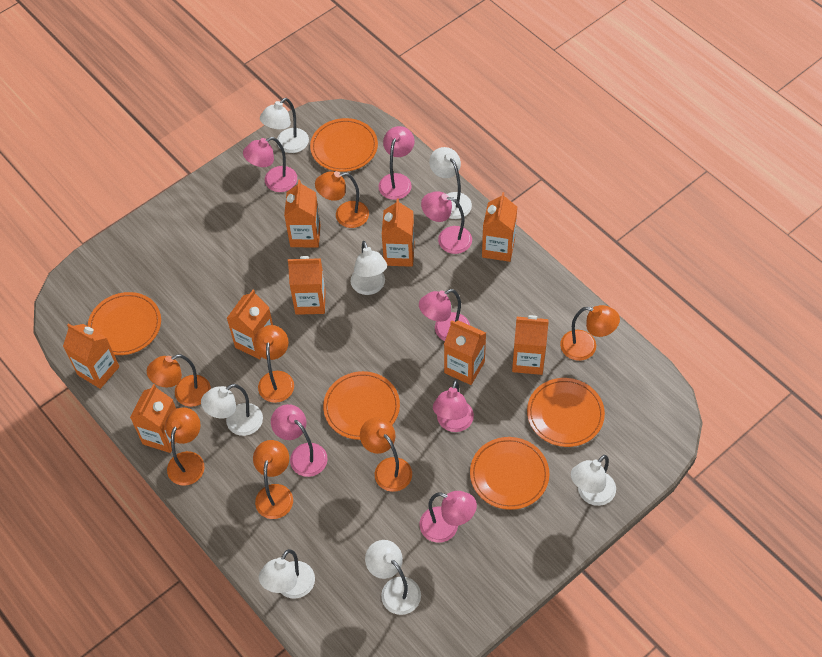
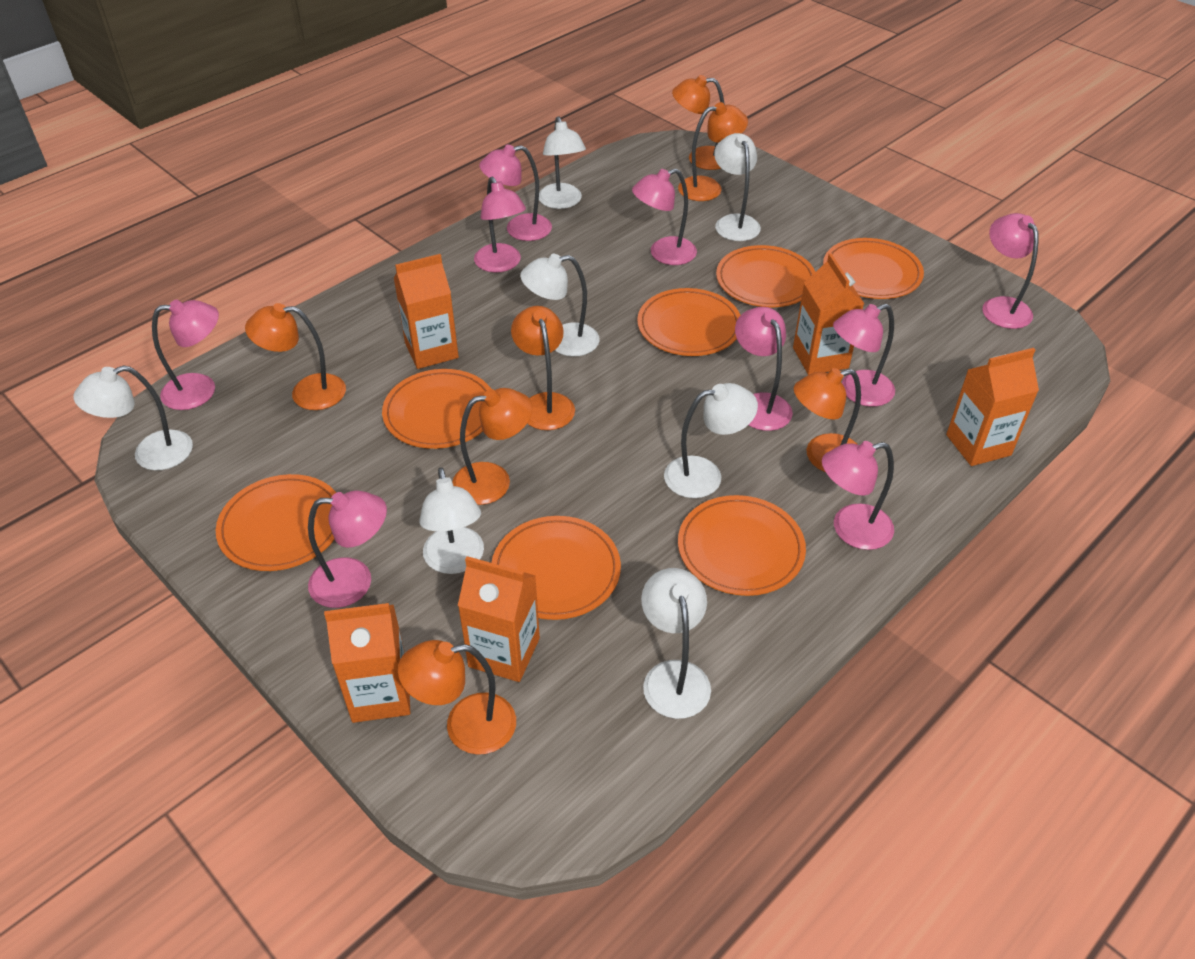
orange carton: [63,323,119,389] [130,384,176,453] [227,290,273,359] [284,180,321,248] [288,256,325,315] [382,198,415,267] [444,320,486,385] [482,192,517,262] [512,315,549,375] = 9 -> [324,603,410,723] [394,254,459,369] [458,556,540,682] [793,253,864,375] [946,348,1039,466] = 5
orange plate: [88,292,161,355] [310,118,378,172] [323,371,400,440] [470,437,549,510] [527,378,605,447] = 5 -> [216,474,336,571] [382,369,491,449] [491,516,621,620] [637,288,741,356] [678,495,806,596] [716,245,815,307] [823,238,924,299] = 7
pink lamp: [243,137,297,192] [271,404,328,477] [379,126,415,200] [419,289,470,341] [420,491,477,543] [421,191,472,254] [433,380,474,432] = 7 -> [152,299,219,410] [308,490,387,608] [474,177,526,273] [479,145,552,241] [632,169,697,265] [735,307,793,431] [822,441,894,550] [833,304,895,407] [982,213,1039,329] = 9

